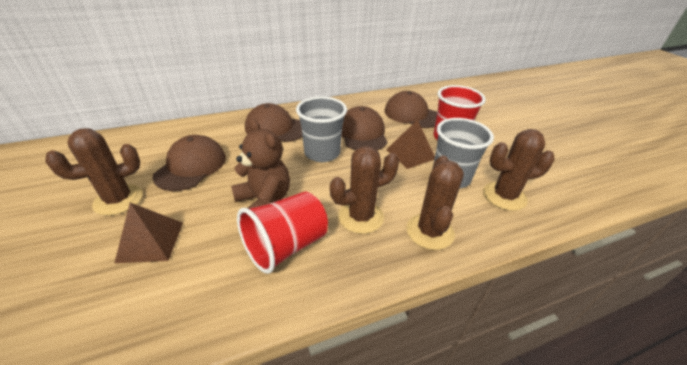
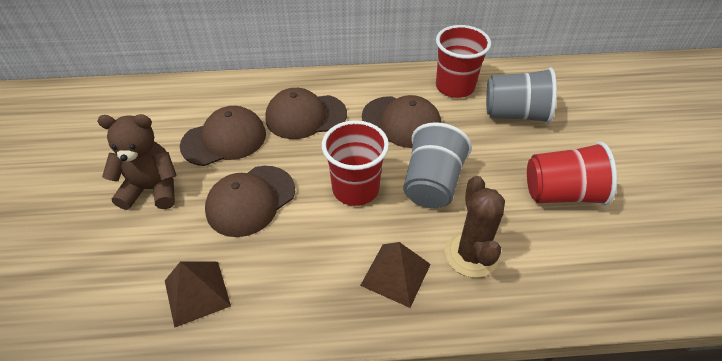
brown cactus: [46,128,143,216] [330,146,399,234] [406,155,464,250] [483,129,555,211] = 4 -> [445,176,505,278] = 1
red cup: [237,192,328,274] [433,85,486,140] = 2 -> [322,120,389,206] [436,25,491,98] [527,142,617,206] = 3

